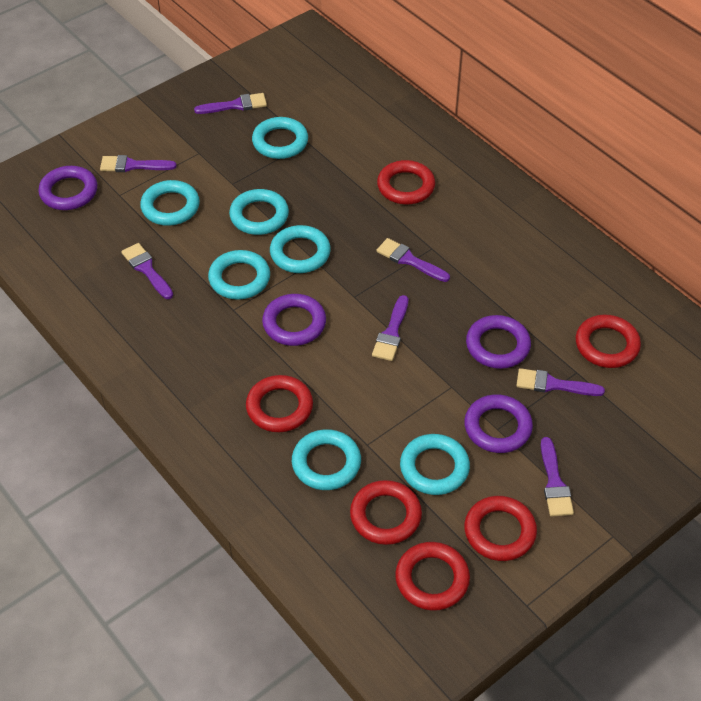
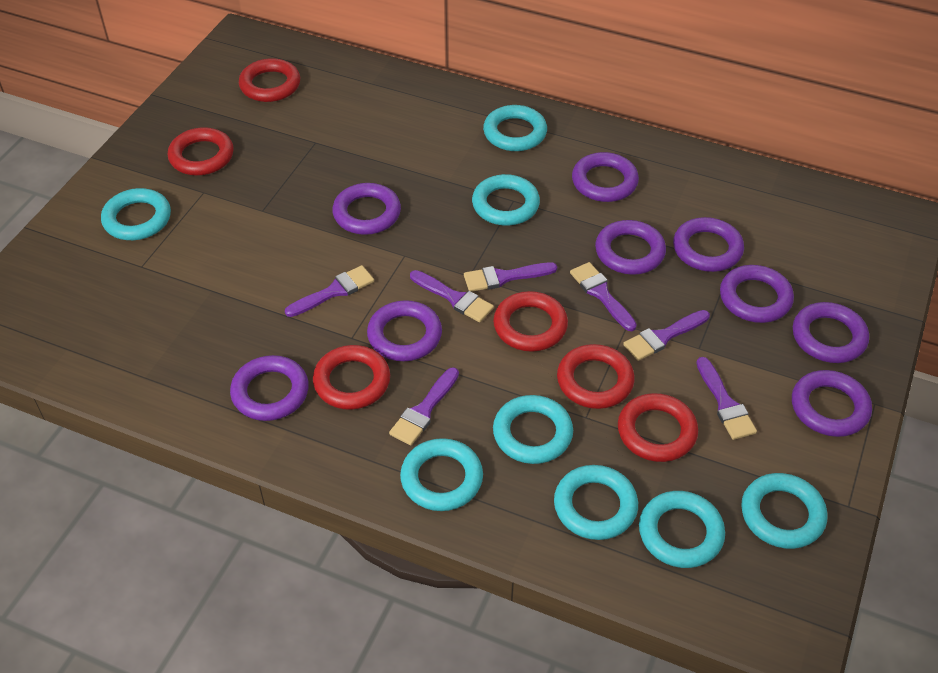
purple ring: [38,166,97,210] [262,294,326,346] [464,394,533,453] [466,315,531,369] = 4 -> [230,355,309,421] [332,183,401,235] [367,300,442,361] [572,152,639,202] [595,220,666,275] [673,217,744,272] [720,265,794,323] [792,370,872,437] [793,302,869,363] = 9
turquoise ring: [140,180,200,226] [208,250,270,300] [229,189,289,235] [252,117,308,159] [270,225,331,273] [292,429,361,490] [400,434,470,495] = 7 -> [101,188,171,240] [400,438,483,511] [472,174,540,226] [483,105,547,151] [493,395,573,464] [554,465,638,540] [639,491,725,568] [741,473,827,549] = 8

